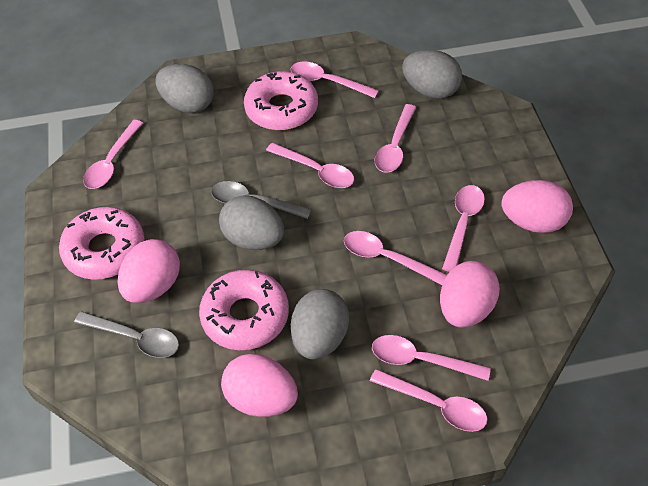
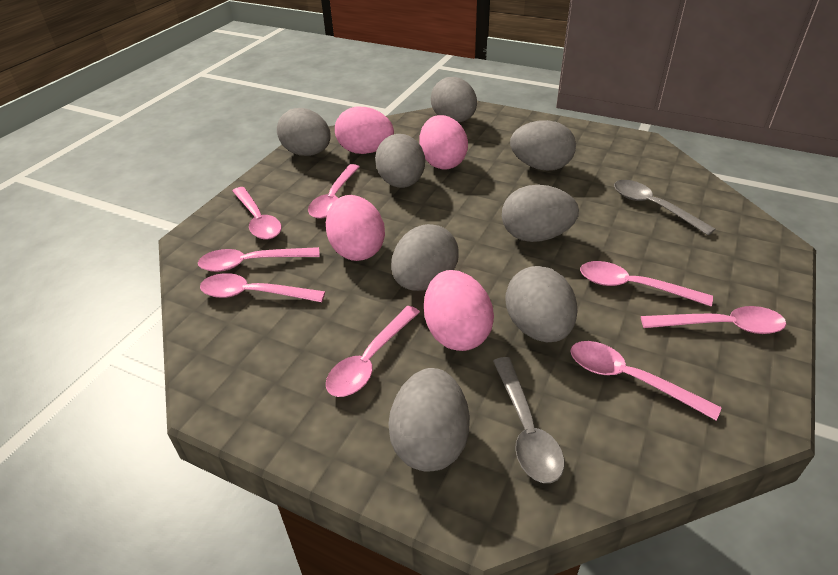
grey egg: [155,64,214,113] [219,195,284,250] [291,289,349,360] [402,50,462,99] = 4 -> [277,108,331,156] [375,134,425,188] [388,368,470,472] [391,224,459,291] [431,77,477,122] [502,185,579,242] [505,266,577,342] [510,120,576,171] = 8
pink donut: [59,207,145,280] [199,270,289,350] [244,71,318,130] = 3 -> none = 0

